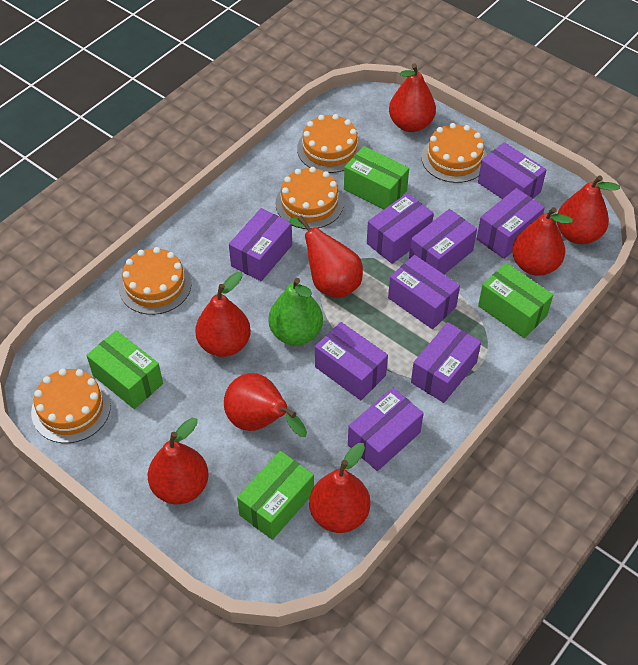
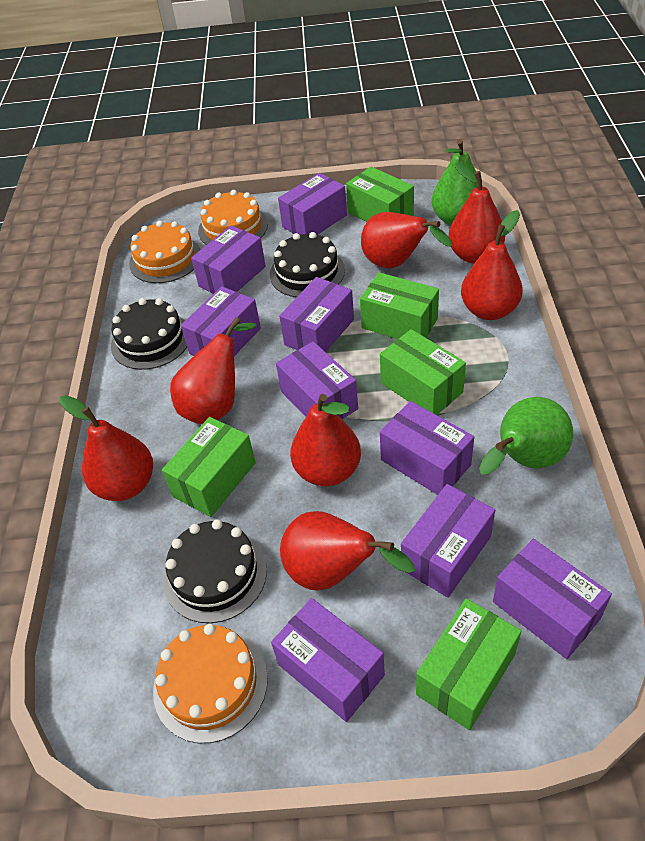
black cake: none = 0 -> [111,298,187,370] [163,520,267,623] [270,232,345,297] = 3
green box: [86,330,163,409] [237,451,314,540] [344,146,409,209] [478,263,553,338] = 4 -> [162,417,256,517] [346,167,414,222] [360,272,439,339] [380,329,466,415] [416,598,521,730] = 5
green pear: [269,278,323,345] = 1 -> [432,139,483,225] [479,397,573,475] = 2
orange cake: [31,368,111,443] [119,247,192,315] [275,167,344,229] [297,114,363,173] [421,123,487,183] = 5 -> [129,221,201,283] [153,624,268,743] [198,190,268,245] = 3
red pear: [148,418,209,504] [195,272,251,357] [224,373,307,437] [289,216,363,298] [309,443,370,533] [389,63,436,132] [512,207,573,276] [557,175,620,244] = 8 -> [60,395,153,501] [170,317,257,424] [280,511,415,590] [290,394,361,486] [361,212,452,268] [448,163,505,263] [461,210,523,320] = 7

